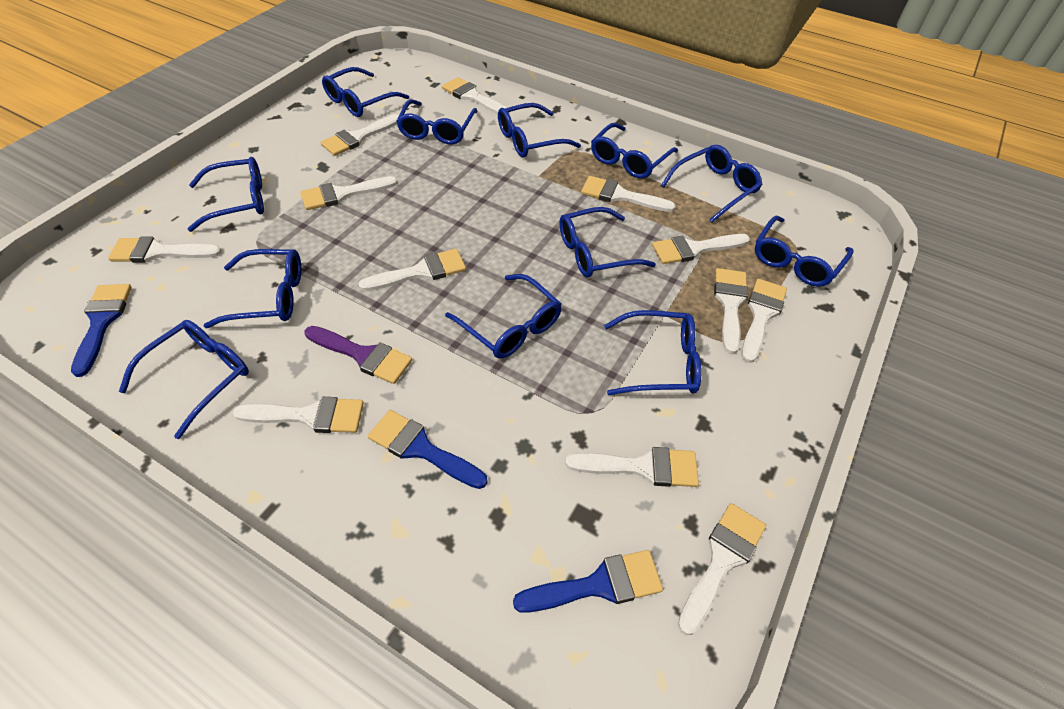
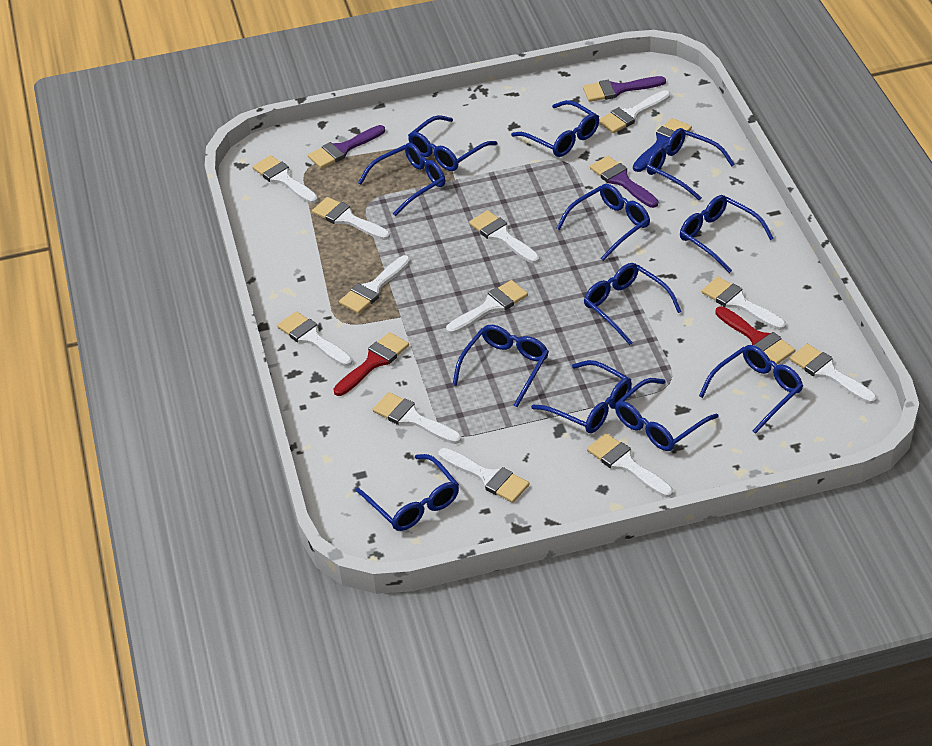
blue brush: [71,284,132,377] [368,410,488,489] [513,550,663,613] = 3 -> [633,118,692,172] = 1
purple brush: [304,326,412,384] = 1 -> [308,125,385,169] [583,76,666,102] [590,156,658,208] = 3
red brush: none = 0 -> [334,332,409,396] [715,306,795,364] = 2

